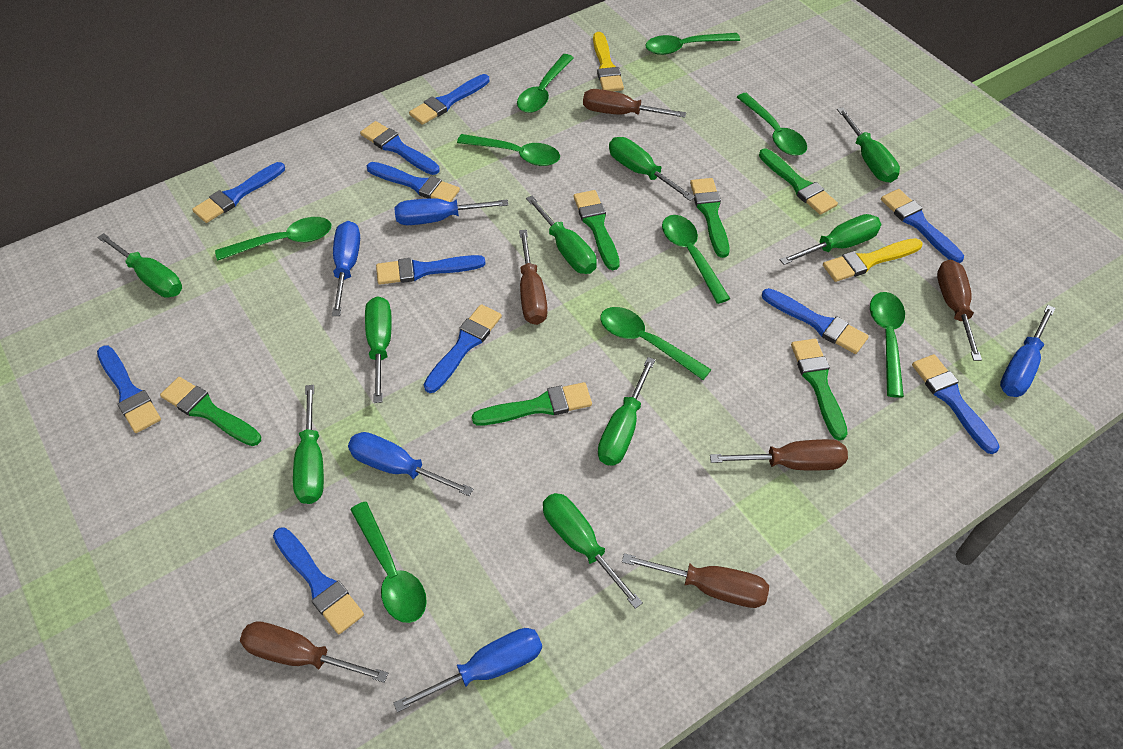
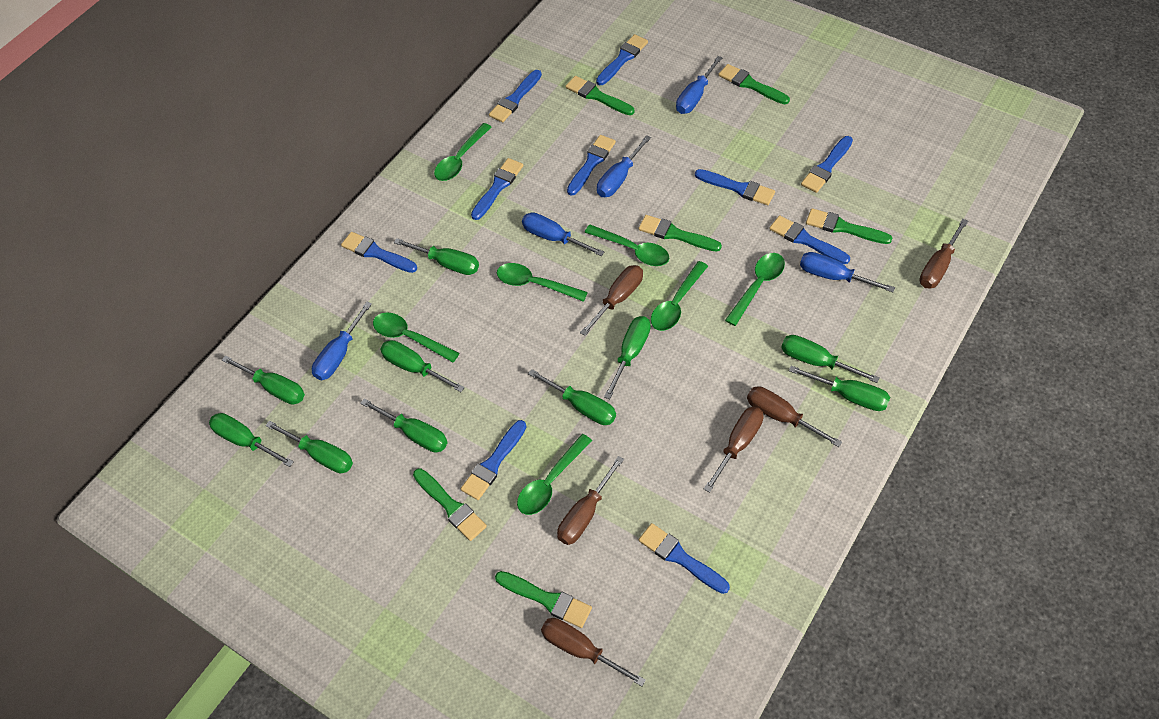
blue brush: [97,345,161,433] [192,162,285,223] [273,527,364,634] [360,121,440,175] [367,162,460,202] [376,255,486,285] [409,74,489,125] [424,304,502,393] [762,288,869,354] [881,189,964,263] [912,354,1000,454] = 11 -> [341,232,417,273] [461,420,527,500] [471,158,523,220] [489,70,542,123] [567,135,616,196] [596,34,648,85] [639,523,730,594] [695,169,775,205] [769,215,850,264] [801,136,853,193] = 10
green screwdriver: [97,233,182,298] [293,385,324,504] [365,296,392,403] [526,195,597,274] [543,493,643,609] [598,357,655,466] [609,137,695,201] [780,214,881,265] [837,107,900,183] = 9 -> [209,413,294,467] [222,355,305,405] [265,421,353,473] [360,398,448,453] [380,340,465,392] [394,238,479,275] [528,369,616,425] [604,316,651,399] [781,335,880,383] [789,366,890,411] = 10
green spoon: [215,217,331,261] [350,502,427,623] [457,134,560,166] [517,54,574,113] [600,307,712,380] [645,33,740,55] [662,215,730,304] [737,93,807,156] [870,292,905,398] = 9 -> [373,313,459,362] [434,123,492,181] [497,263,588,302] [517,434,592,515] [584,225,669,266] [651,261,708,331] [725,253,785,326] = 7
yellow brush: [593,32,624,91] [823,238,922,282] = 2 -> none = 0

